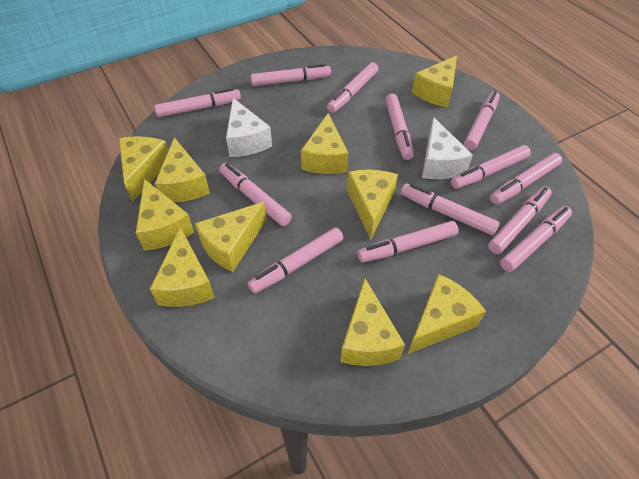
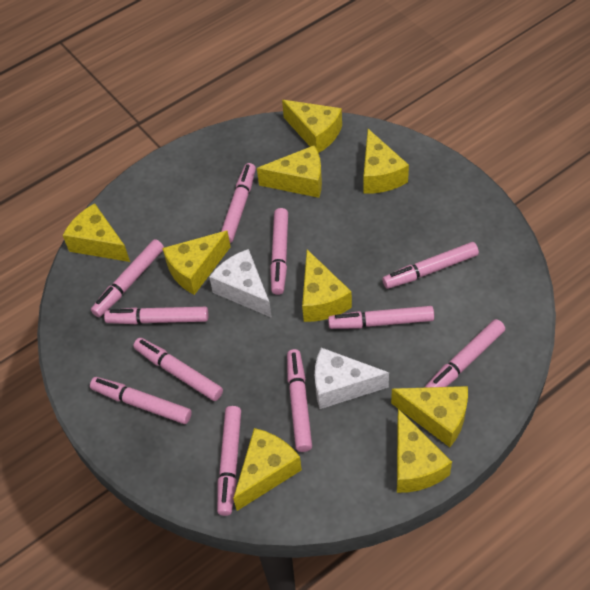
pink marker: [154,88,241,117] [220,163,292,226] [248,227,343,293] [250,64,331,86] [327,62,378,113] [357,221,459,263] [385,94,414,160] [401,183,500,235] [451,145,531,189] [464,91,500,150] [488,186,552,254] [490,153,562,205] [500,206,572,272] = 13 -> [90,377,192,424] [91,239,164,317] [104,307,208,324] [133,338,223,401] [217,406,241,516] [221,163,256,243] [270,208,288,295] [287,349,312,452] [328,306,434,329] [382,242,479,289] [425,319,505,388] = 11
yellow cheese: [119,136,168,202] [136,179,194,251] [150,227,215,307] [155,137,210,203] [195,202,266,272] [301,113,348,174] [340,279,405,366] [347,170,398,240] [408,274,486,354] [412,55,457,107] = 10 -> [63,203,130,262] [162,230,231,295] [233,428,302,511] [257,145,322,198] [282,100,342,153] [302,250,352,322] [363,129,409,194] [391,386,468,447] [397,409,452,493] = 9

